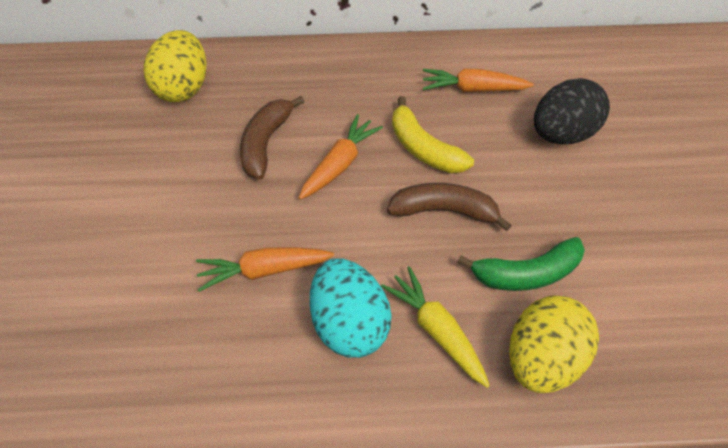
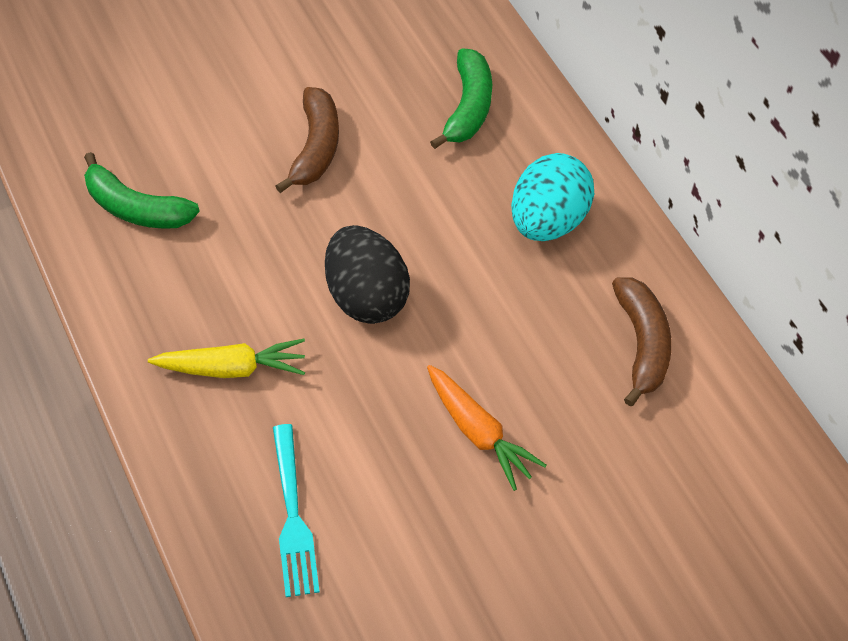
green banana: [457,237,585,291] = 1 -> [84,152,200,229] [430,48,492,149] = 2
orange carrot: [196,247,334,292] [299,114,383,200] [423,68,534,92] = 3 -> [427,365,546,491] = 1
turquoise fork: none = 0 -> [273,424,320,597] = 1
yellow banana: [392,96,474,173] = 1 -> none = 0
yellow egg: [144,30,207,102] [509,295,599,393] = 2 -> none = 0

